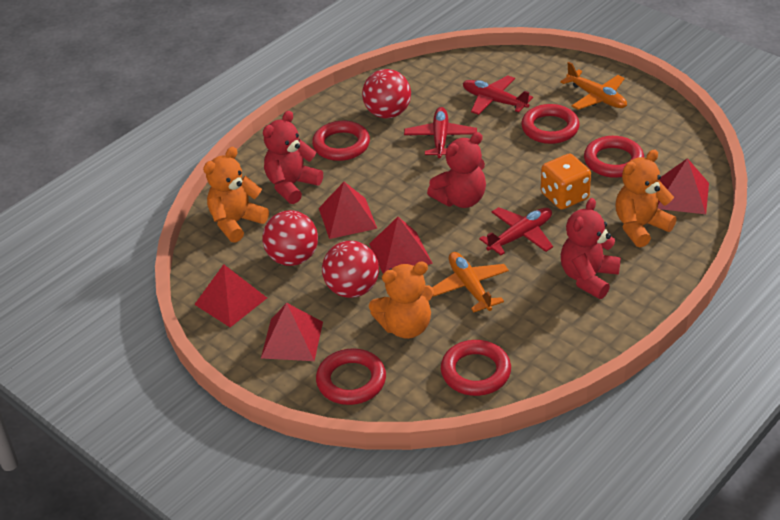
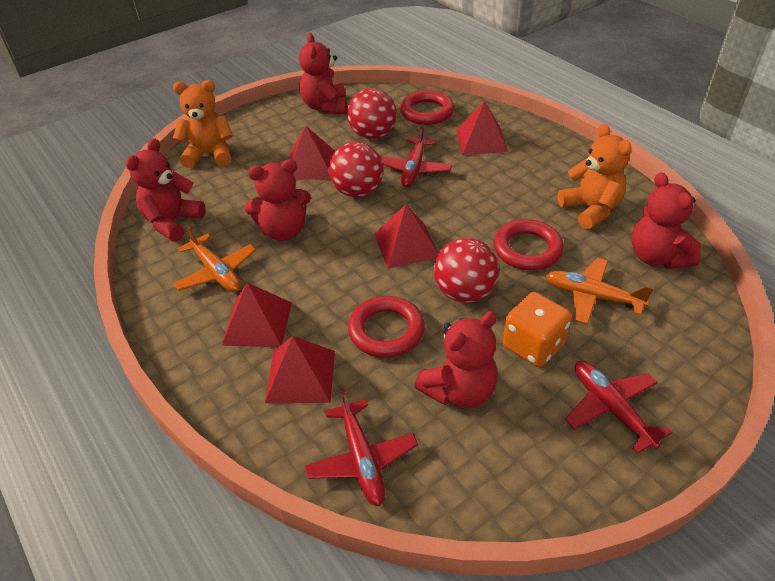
orange teddy bear: [203,147,269,243] [369,262,434,339] [615,150,677,247] = 3 -> [173,80,233,168] [558,124,632,229] = 2
red ring: [312,121,370,161] [316,348,386,405] [441,340,511,396] [521,104,580,144] [584,136,644,178] = 5 -> [348,296,425,358] [400,90,454,125] [494,219,564,270] = 3
red teddy bear: [263,111,323,204] [427,132,486,208] [561,198,621,299] = 3 -> [126,138,206,242] [244,159,311,241] [299,33,348,114] [414,311,498,408] [631,172,701,269] = 5

